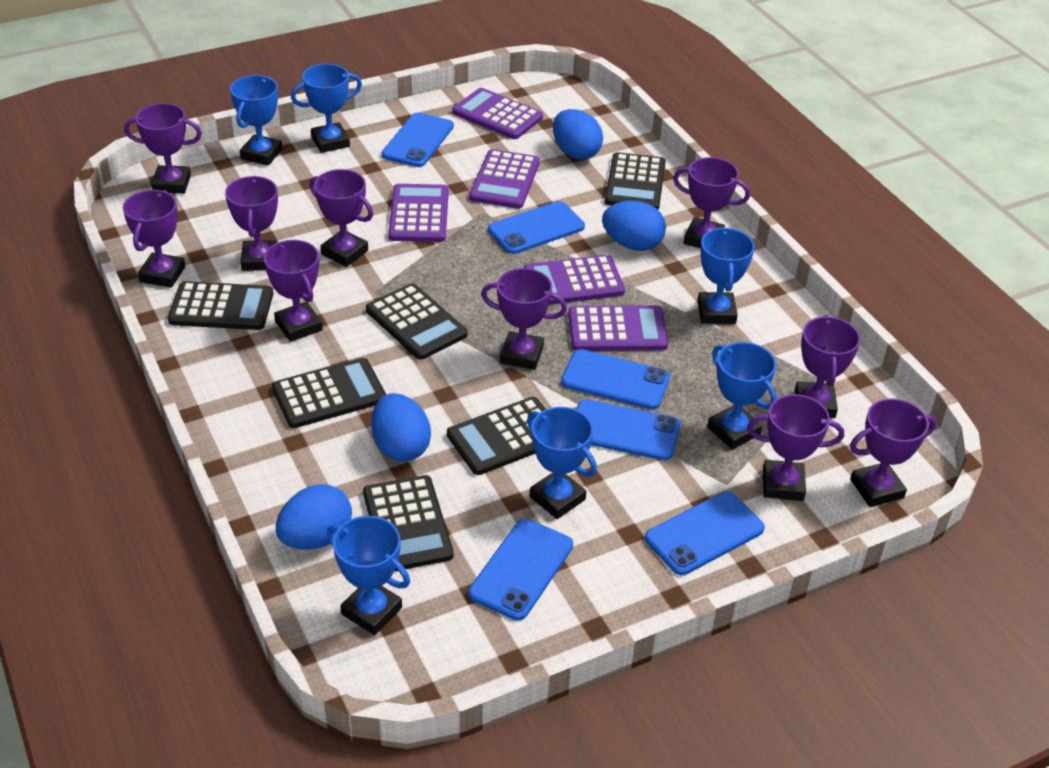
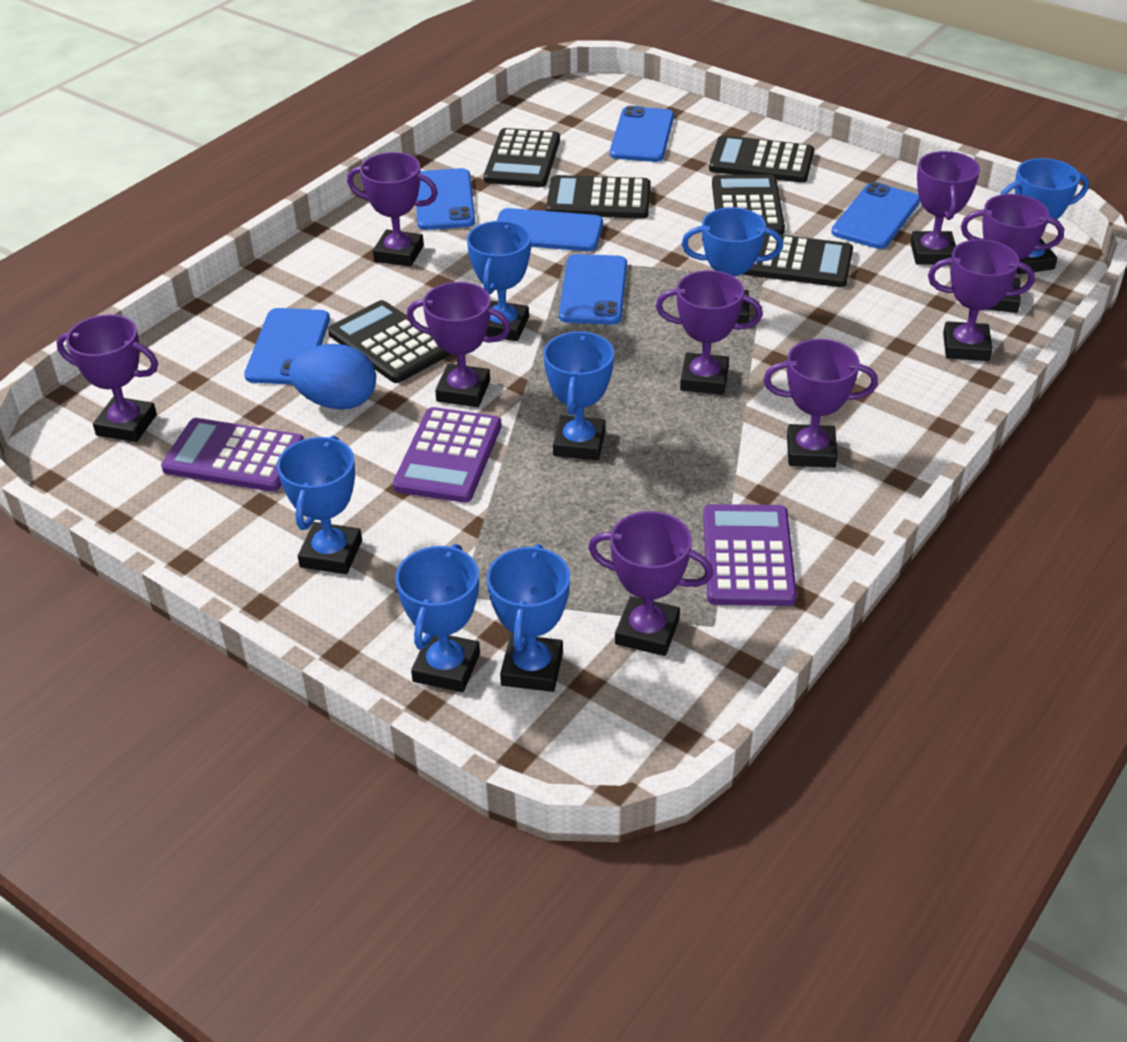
blue egg: [276,484,352,550] [371,393,431,462] [553,109,603,160] [602,201,666,251] = 4 -> [289,344,376,410] = 1
blue trophy: [230,75,282,165] [291,64,362,153] [327,516,410,635] [527,407,597,519] [698,227,755,324] [707,342,777,449] = 6 -> [277,436,362,574] [396,544,480,692] [467,221,531,341] [487,544,570,692] [543,331,614,460] [682,207,783,323] [1000,158,1089,275] = 7
purple calculator: [388,184,449,242] [452,88,543,139] [469,149,540,209] [524,255,625,305] [568,305,668,351] = 5 -> [161,418,304,492] [393,407,502,503] [703,504,797,606] = 3
purple trophy: [123,190,185,288] [124,103,202,194] [225,176,278,271] [264,240,323,342] [310,169,373,267] [481,268,567,370] [673,157,750,248] [747,394,844,501] [795,315,860,418] [850,399,936,507] = 10 -> [56,314,158,442] [347,152,438,267] [407,282,511,407] [588,511,713,656] [656,270,763,395] [763,339,878,468] [910,151,980,265] [928,239,1035,361] [961,194,1064,313] = 9

